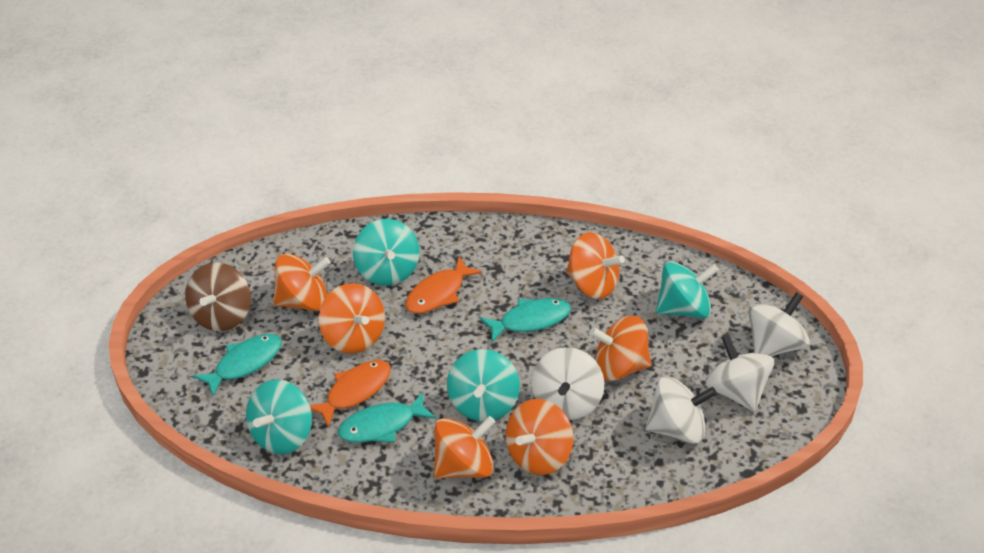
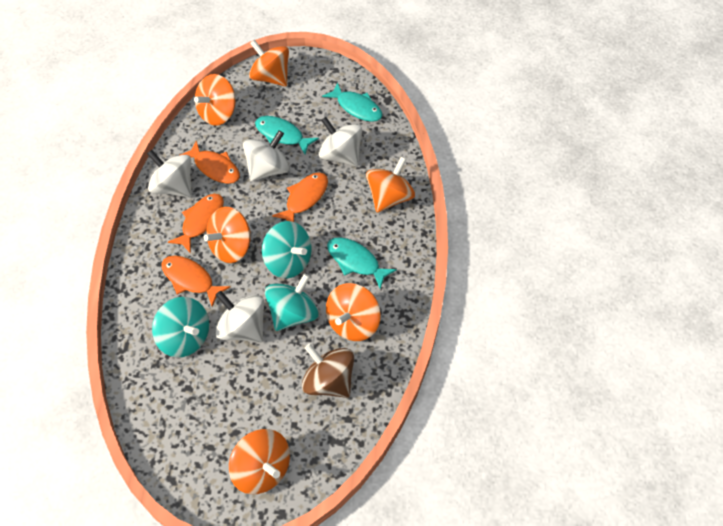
orange fish: [310,360,391,428] [405,257,482,313] = 2 -> [162,256,230,307] [168,194,224,253] [180,140,240,184] [272,173,328,222] = 4
turquoise spinning top: [246,379,312,454] [353,219,420,286] [447,349,520,421] [656,261,719,319] = 4 -> [152,297,209,357] [262,221,312,278] [265,273,318,331] = 3

